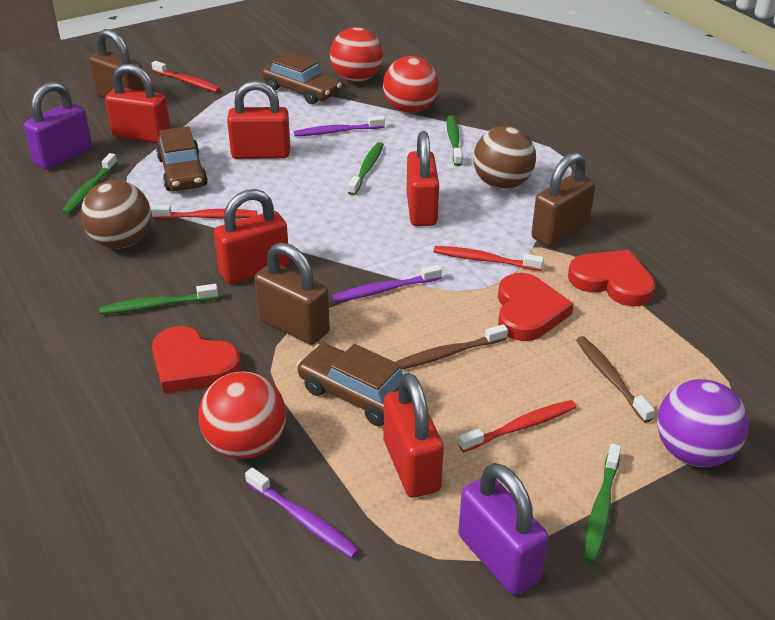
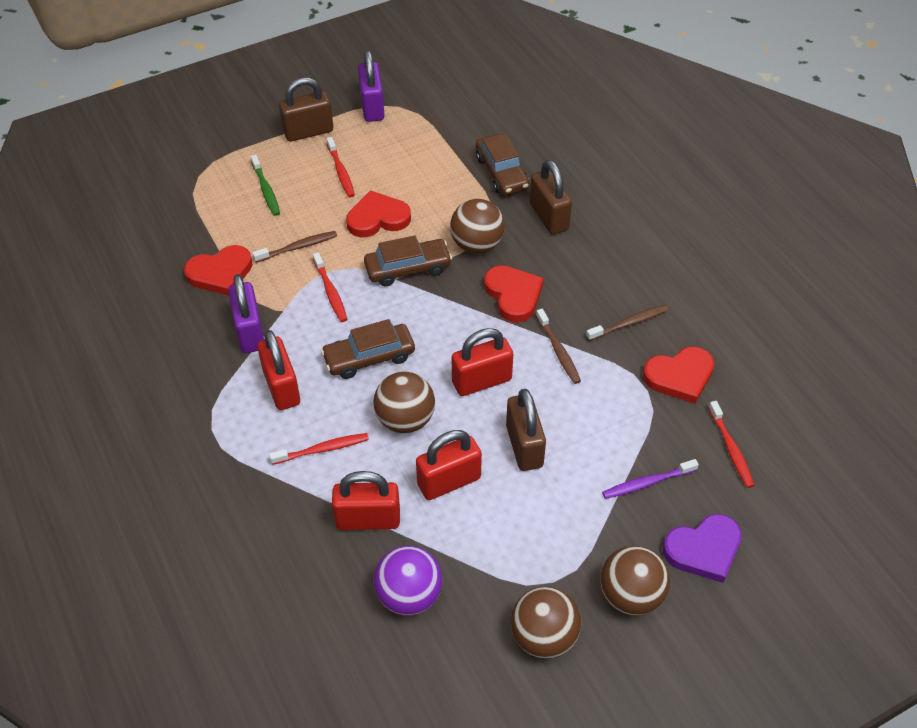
brown ball: [81,180,151,249] [473,126,536,189] = 2 -> [374,372,435,433] [450,199,505,254] [511,586,581,659] [600,546,670,616] = 4
brown toothbrush: [396,324,508,370] [576,336,655,423] = 2 -> [252,231,337,263] [536,309,581,384] [586,305,668,341] = 3
green toothbrush: [61,153,117,215] [99,284,218,314] [348,142,384,195] [447,115,462,166] [583,444,621,563] = 5 -> [251,155,280,216] = 1
purple heart: none = 0 -> [663,514,742,583] = 1
purple toothbrush: [245,467,359,558] [294,116,385,136] [332,265,442,302] = 3 -> [602,459,699,499] = 1
red ball: [198,371,286,459] [330,27,383,82] [383,56,439,113] = 3 -> none = 0
red heart: [152,326,241,393] [498,273,574,341] [568,250,656,307] = 3 -> [184,245,252,295] [346,190,411,237] [484,265,544,322] [643,346,714,403] = 4
red padlock: [105,64,171,143] [214,189,290,284] [227,81,290,159] [384,373,444,498] [407,131,439,226] = 5 -> [257,330,300,410] [332,471,400,530] [416,430,482,500] [452,328,513,396] = 4

